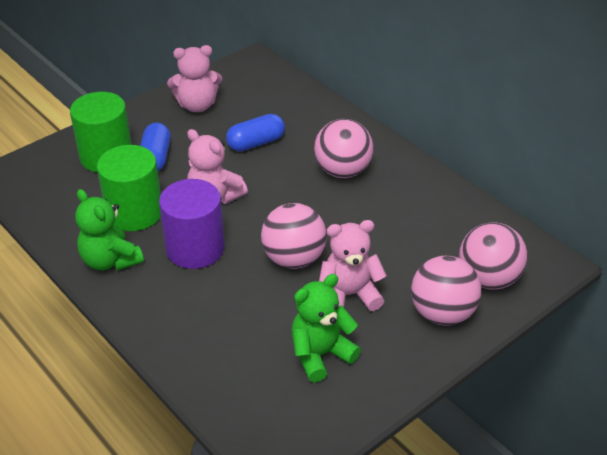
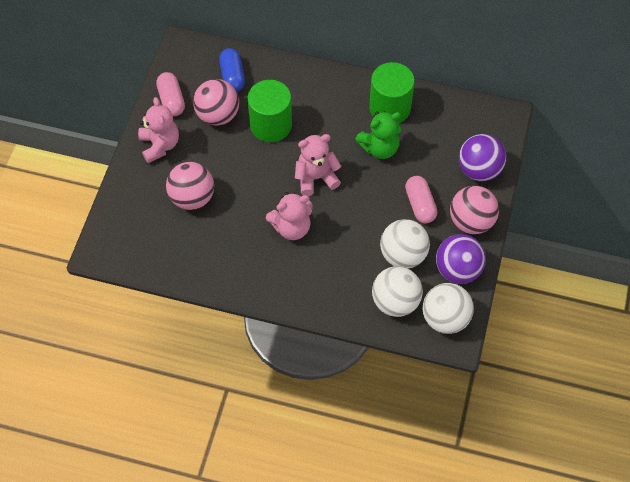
blue capsule: [140,123,171,171] [226,114,285,151] = 2 -> [219,48,245,92] = 1
green teddy bear: [75,189,144,271] [291,274,361,382] = 2 -> [355,111,401,159] = 1
pink ball: [261,203,326,269] [314,119,373,178] [411,256,481,326] [459,223,527,290] = 4 -> [166,162,214,210] [193,79,239,125] [450,186,499,234] = 3
pink capsule: none = 0 -> [156,72,185,116] [405,176,437,223] = 2
purple ball: none = 0 -> [436,234,486,284] [459,134,506,181] = 2
purple cylinder: [159,179,225,269] = 1 -> none = 0
white ball: none = 0 -> [372,266,423,317] [380,219,430,268] [423,283,474,334] = 3

